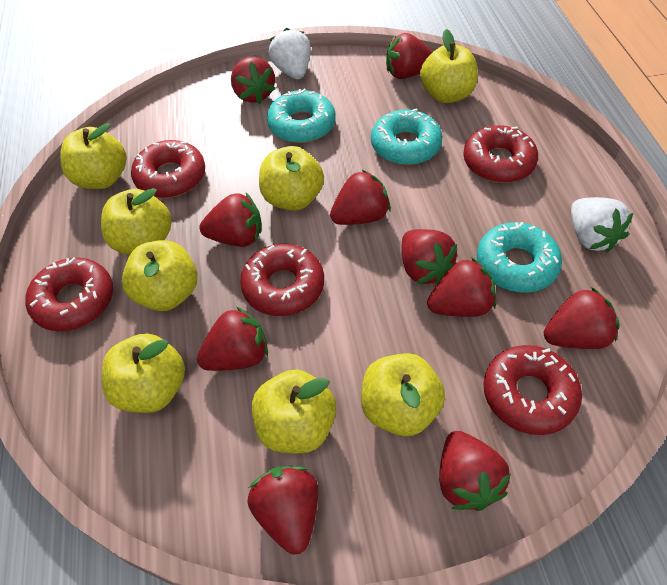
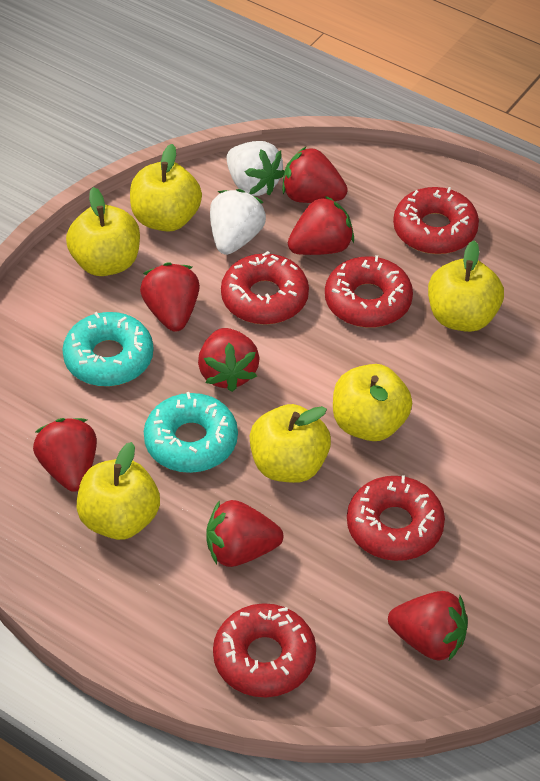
red strawberry: [197,306,268,371] [200,193,262,247] [231,57,275,104] [247,466,318,555] [330,170,391,225] [386,33,433,79] [401,229,457,284] [427,257,496,317] [439,431,511,511] [544,287,620,349] = 10 -> [33,418,97,492] [140,262,200,332] [198,328,260,392] [206,500,283,567] [282,146,348,203] [288,196,354,255] [388,591,468,661] = 7
turquoise donut: [267,89,335,143] [371,108,442,165] [477,222,562,293] = 3 -> [62,312,153,386] [144,392,238,473] = 2
yellow apple: [60,123,126,189] [101,188,172,255] [102,334,185,413] [122,240,198,311] [252,369,336,454] [259,146,324,211] [361,353,445,436] [420,29,478,103] = 8 -> [66,187,140,276] [77,442,160,540] [130,144,202,232] [250,404,331,483] [333,364,412,441] [428,240,504,332] = 6

